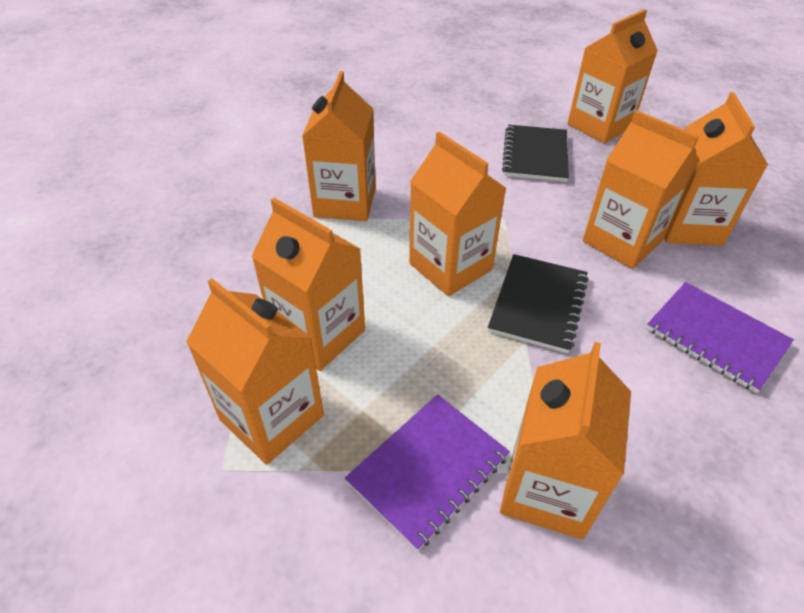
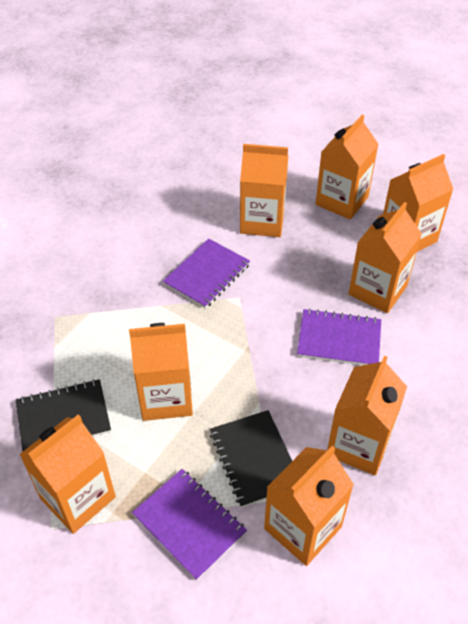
purple notebook: [345,394,510,551] [646,282,794,393] = 2 -> [132,469,247,581] [163,239,250,309] [297,308,381,365] = 3

